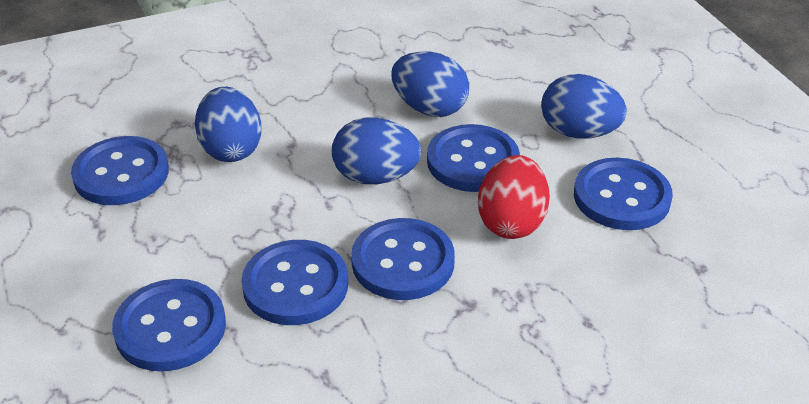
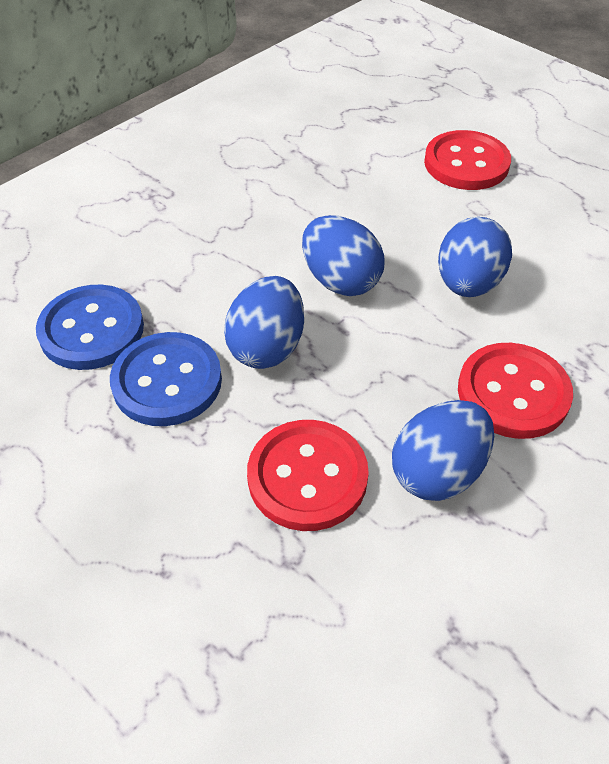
blue button: [71,136,169,205] [112,279,226,371] [241,240,348,325] [351,218,455,300] [427,124,520,192] [574,158,673,230] = 6 -> [36,285,144,370] [110,332,222,426] = 2
red button: none = 0 -> [247,420,369,531] [424,130,511,190] [458,343,573,439] = 3
red egg: [478,155,550,239] = 1 -> none = 0

